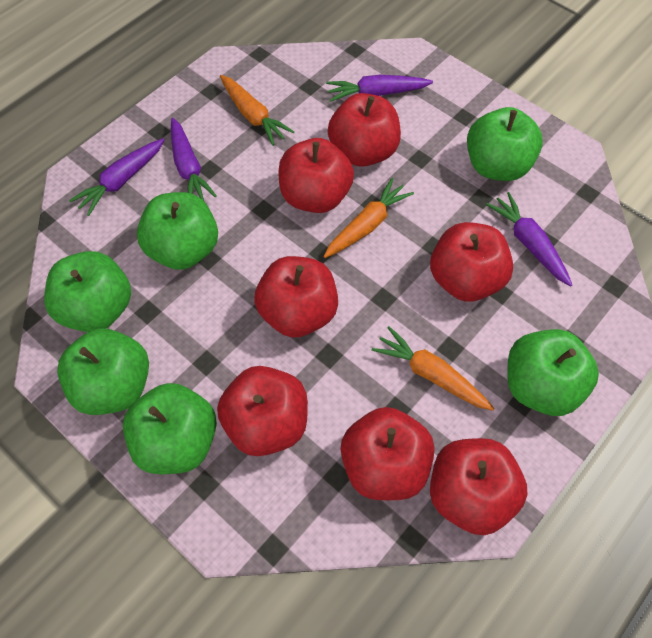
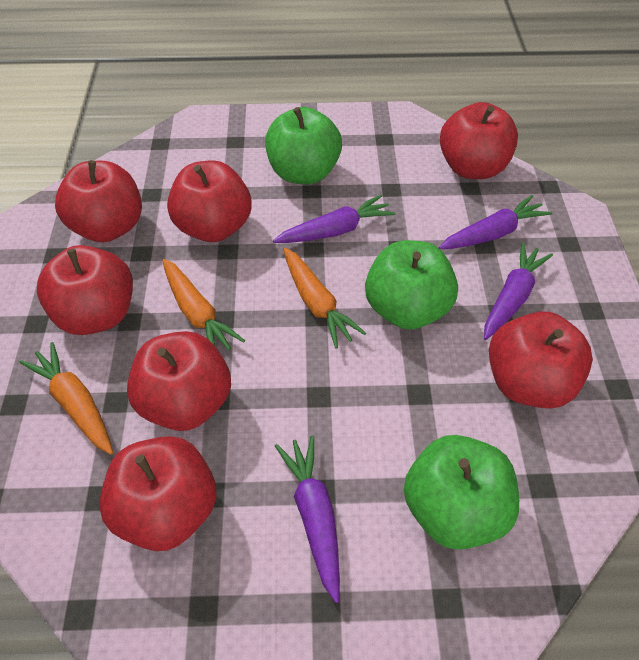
green apple: [44,251,131,332] [57,328,149,415] [123,383,217,474] [137,192,218,270] [467,107,543,181] [508,329,599,416] = 6 -> [265,107,342,184] [365,240,458,330] [404,435,519,550] = 3

